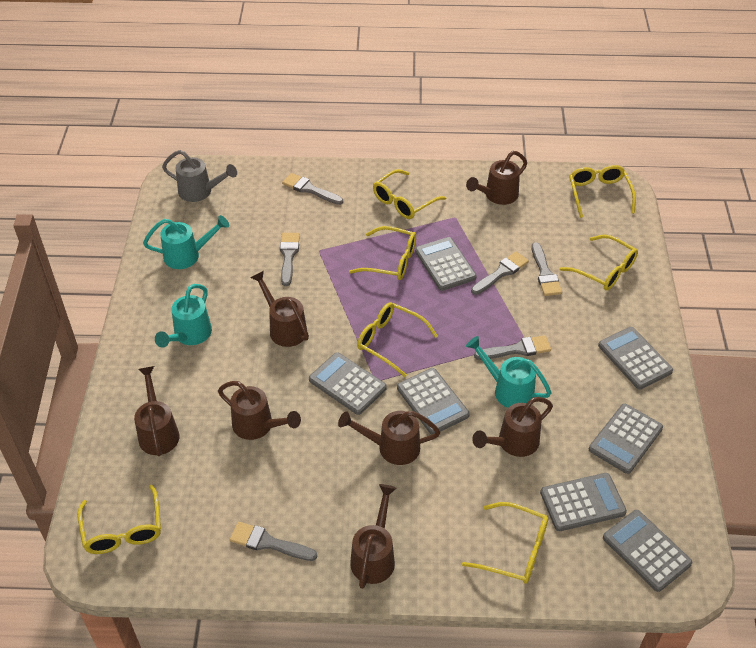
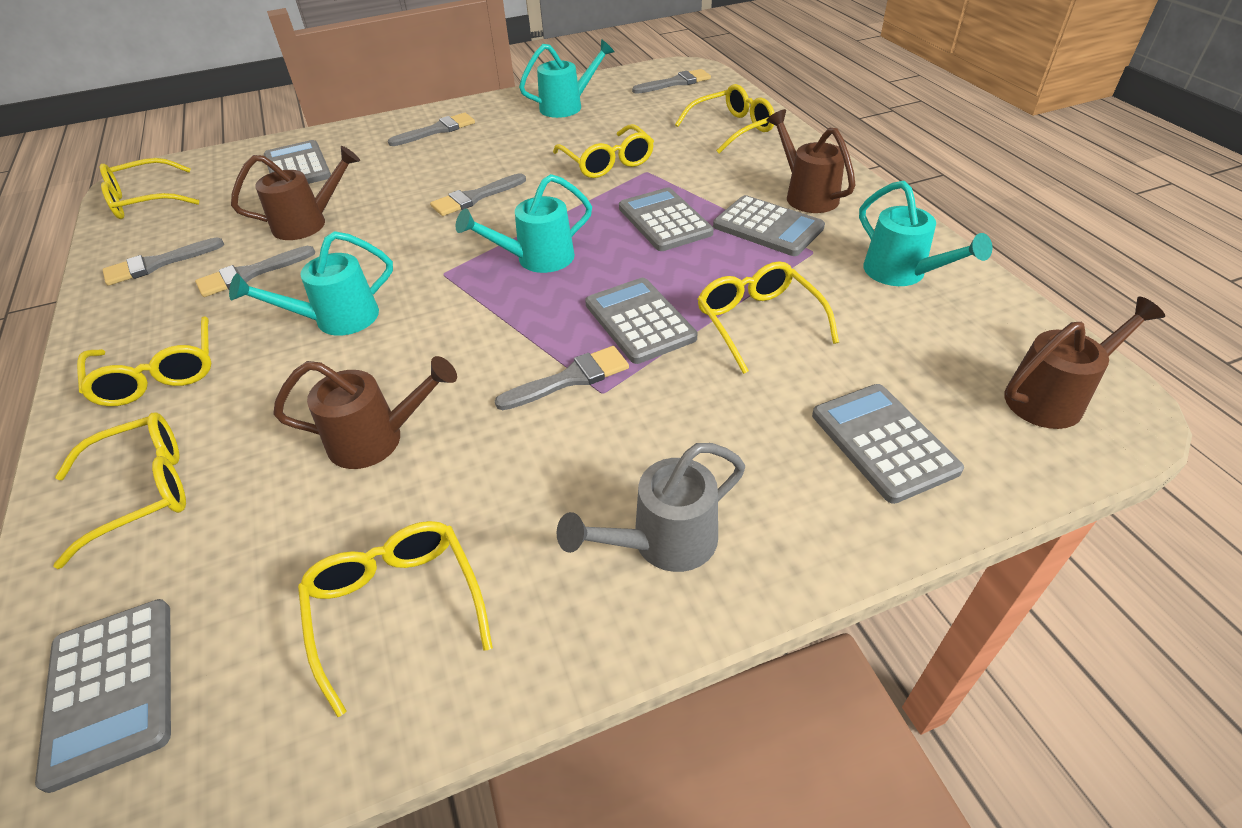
brown watering can: [134,366,179,456] [218,381,301,440] [250,271,309,347] [338,411,440,465] [350,484,397,589] [466,151,527,205] [472,397,553,457] = 7 -> [231,146,360,240] [273,356,457,469] [766,109,856,213] [1004,297,1165,429] = 4
grey calculator: [309,352,387,415] [397,368,470,434] [415,237,477,291] [540,473,627,531] [589,404,663,474] [598,327,673,389] [603,510,692,592] = 7 -> [35,599,171,793] [264,140,331,184] [585,278,698,364] [619,187,714,251] [713,195,825,256] [812,384,964,504] = 6
turquoise watering can: [143,215,229,269] [155,284,212,348] [466,336,551,408] = 3 -> [229,231,393,336] [456,174,592,273] [519,39,614,118] [859,181,992,286] = 4

